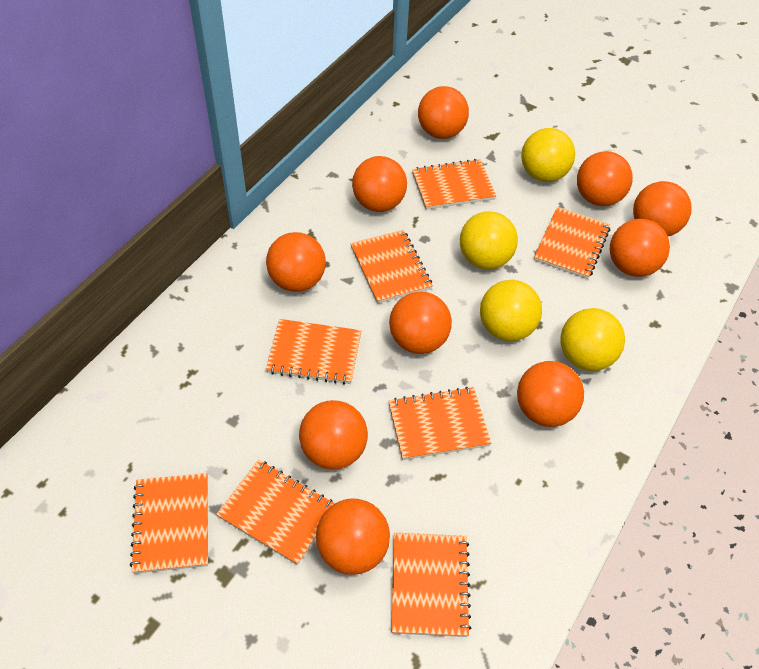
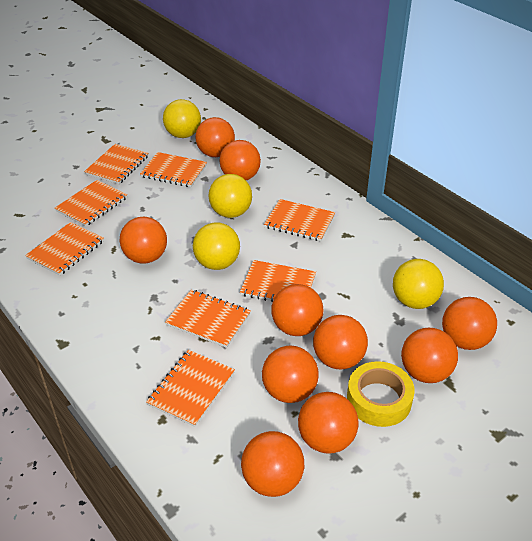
yellow tape: none = 0 -> [347,361,415,427] = 1

